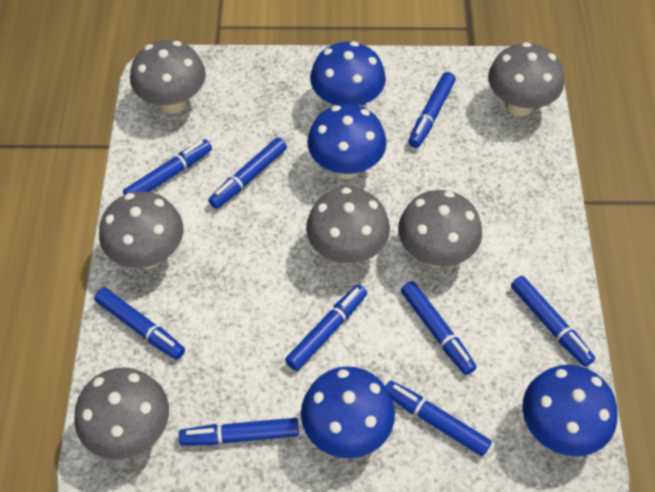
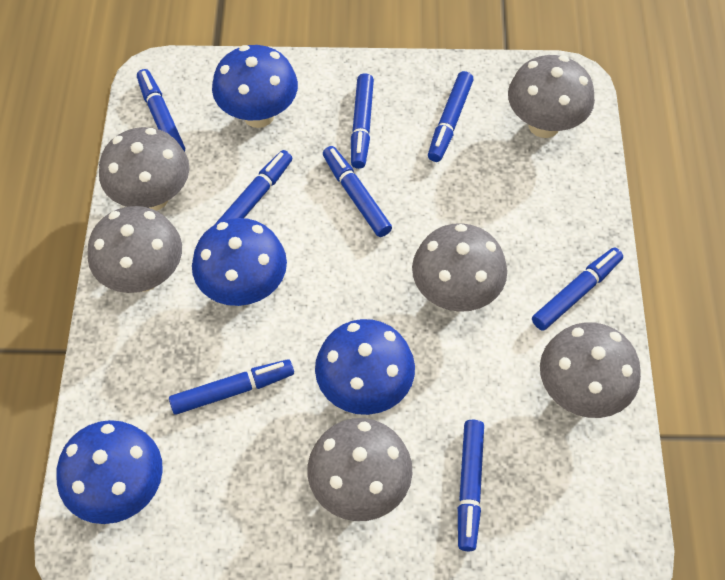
blue marker: [94,288,185,360] [123,139,212,195] [179,418,299,446] [208,137,287,209] [285,284,367,371] [385,381,492,456] [401,281,476,375] [408,72,456,148] [511,276,595,367] = 9 -> [137,69,185,152] [169,359,294,415] [213,150,292,226] [323,146,392,237] [351,73,374,169] [428,71,474,162] [458,420,484,551] [532,248,623,331] = 8

